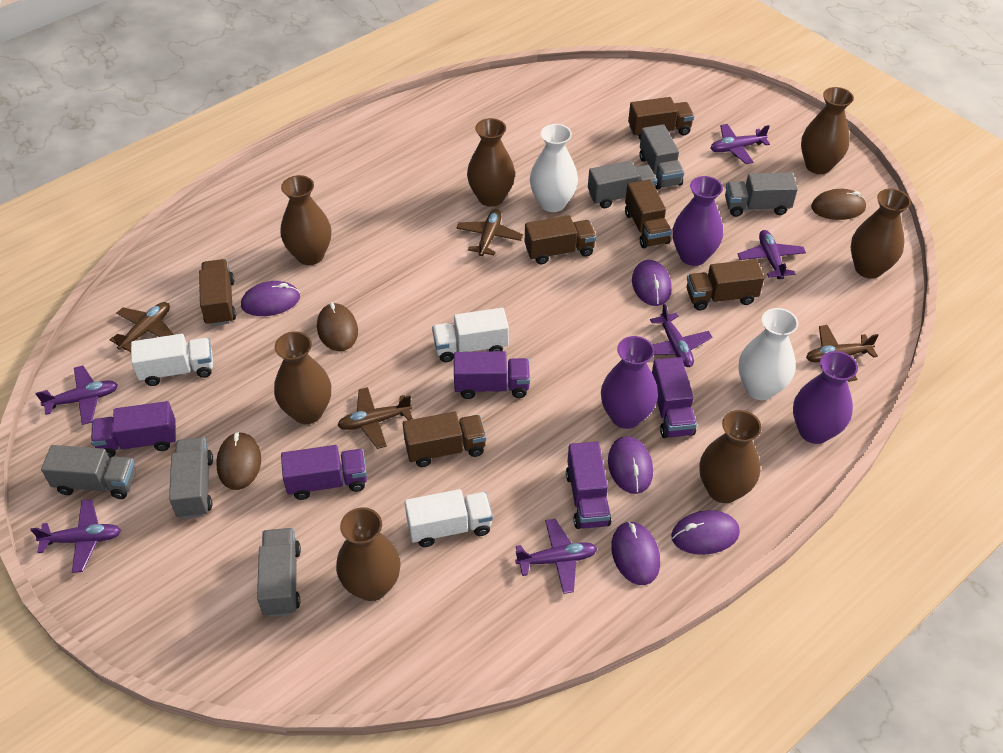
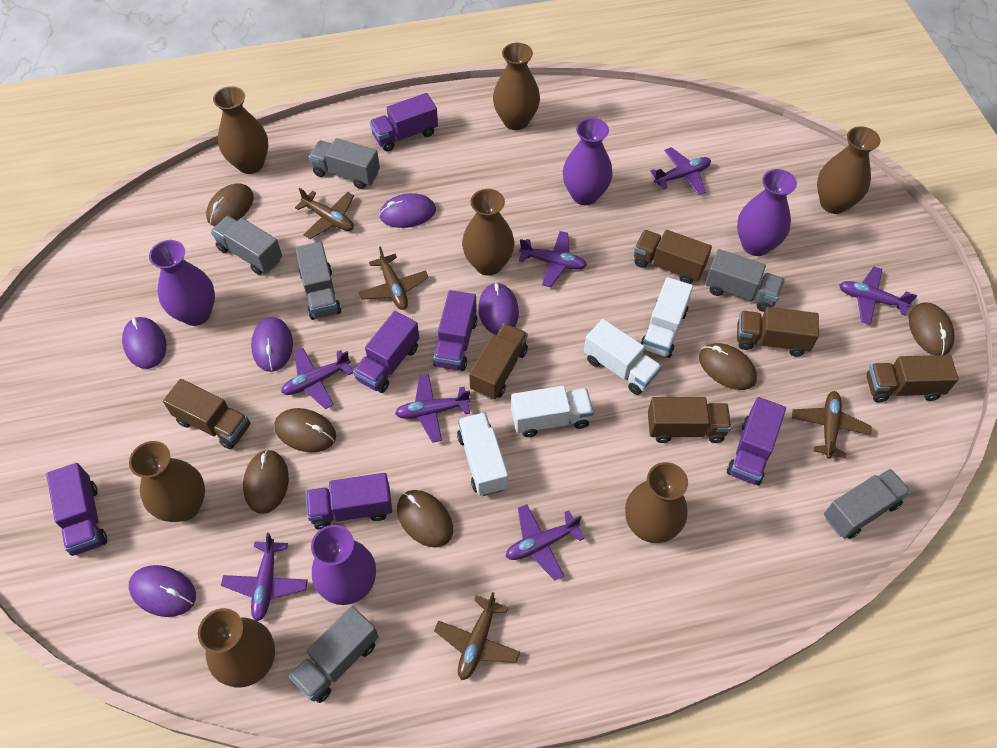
brown mouse: [216,432,261,490] [317,302,358,351] [811,189,866,220] = 3 -> [206,183,254,226] [243,450,289,514] [275,408,336,452] [397,490,453,548] [699,343,757,390] [909,303,955,355] = 6
purple plane: [30,499,121,573] [36,365,118,425] [515,519,597,594] [650,304,712,367] [710,124,770,164] [738,230,806,279] = 6 -> [221,533,308,621] [281,348,353,409] [395,374,471,443] [506,504,584,580] [519,231,587,287] [650,147,711,195] [839,267,917,325] = 7
purple truck: [91,401,176,458] [281,445,367,500] [454,351,530,399] [566,442,611,529] [652,357,697,438] = 5 -> [46,463,107,556] [306,473,392,530] [353,311,419,393] [369,93,438,151] [433,290,478,371] [727,397,786,486] = 6
purple vase: [601,336,658,429] [673,176,723,266] [793,351,858,444] = 3 -> [149,240,215,326] [311,525,376,605] [563,118,613,205] [737,169,797,256] = 4
white truck: [131,334,213,386] [405,489,493,547] [432,308,509,362] = 3 -> [457,412,508,496] [511,386,593,437] [584,319,662,395] [641,277,693,358] = 4
white vase: [530,124,578,212] [738,308,798,400] = 2 -> none = 0

